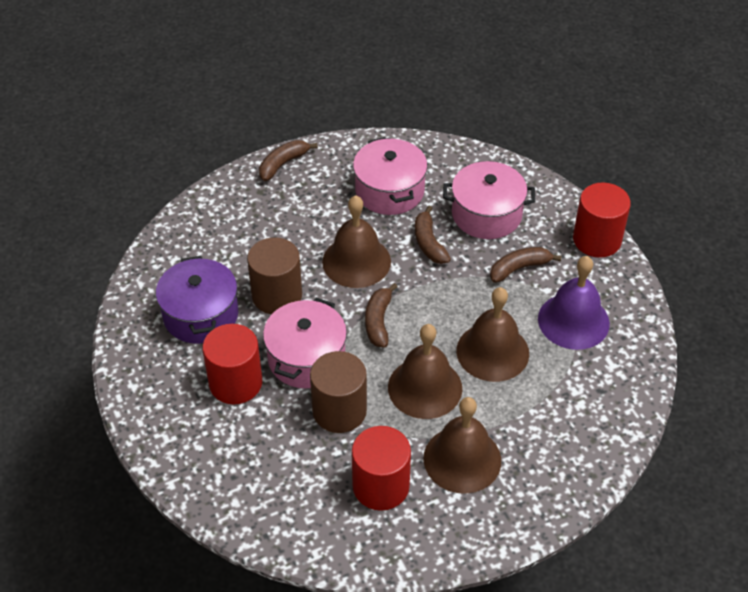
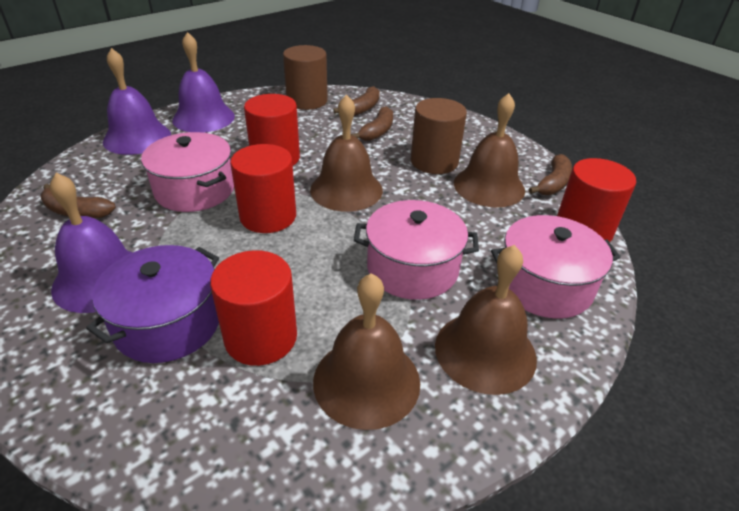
purple bell: [538,256,610,350] = 1 -> [50,173,133,313] [103,48,171,155] [172,32,235,133] = 3
red cylinder: [202,324,262,404] [352,426,411,511] [573,183,631,258] = 3 -> [210,250,297,366] [230,144,296,233] [244,94,300,166] [557,158,636,242] = 4

